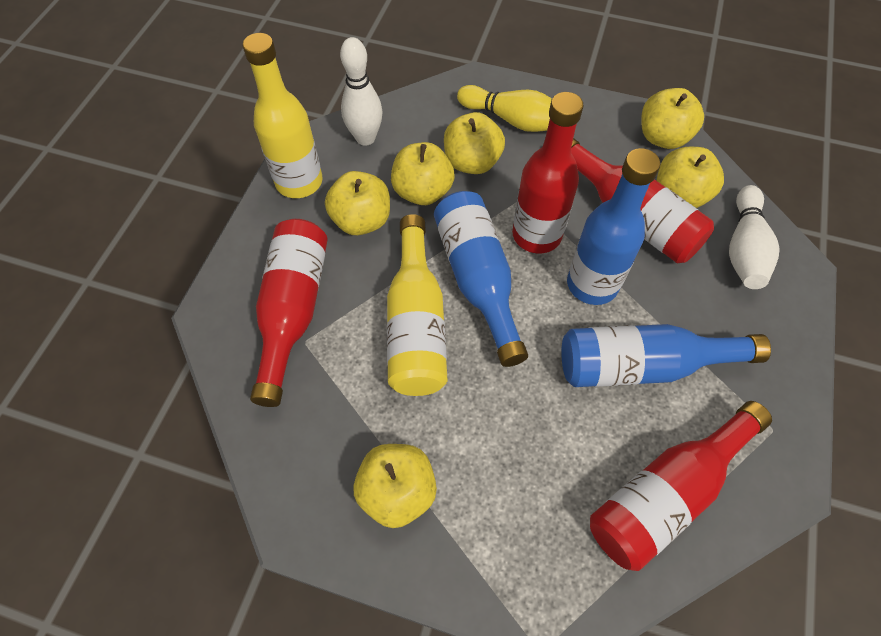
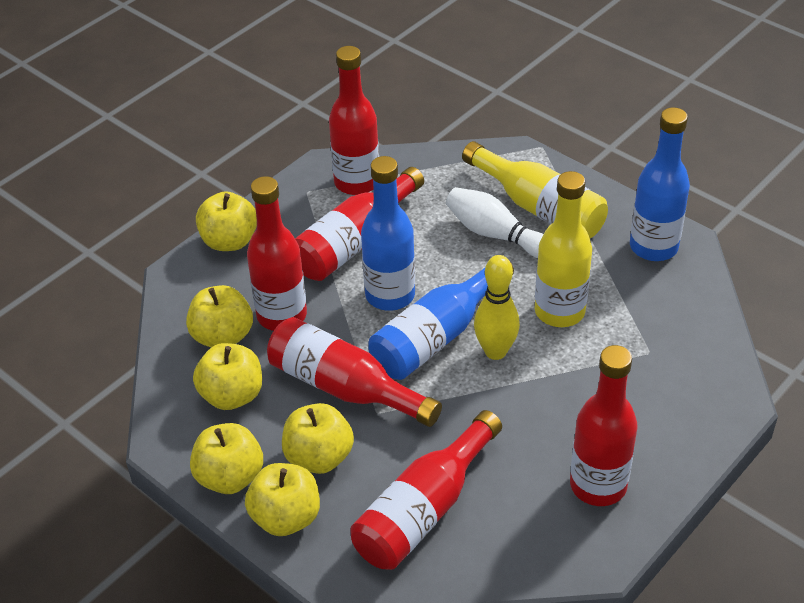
red bottle: [250,219,328,407] [512,92,584,254] [571,138,714,263] [590,401,772,571] = 4 -> [247,176,307,331] [267,317,442,427] [295,167,424,281] [329,46,379,195] [350,410,502,570] [570,345,638,506] = 6
white bowling pin: [340,37,383,146] [729,185,780,289] = 2 -> [446,187,543,258] = 1

